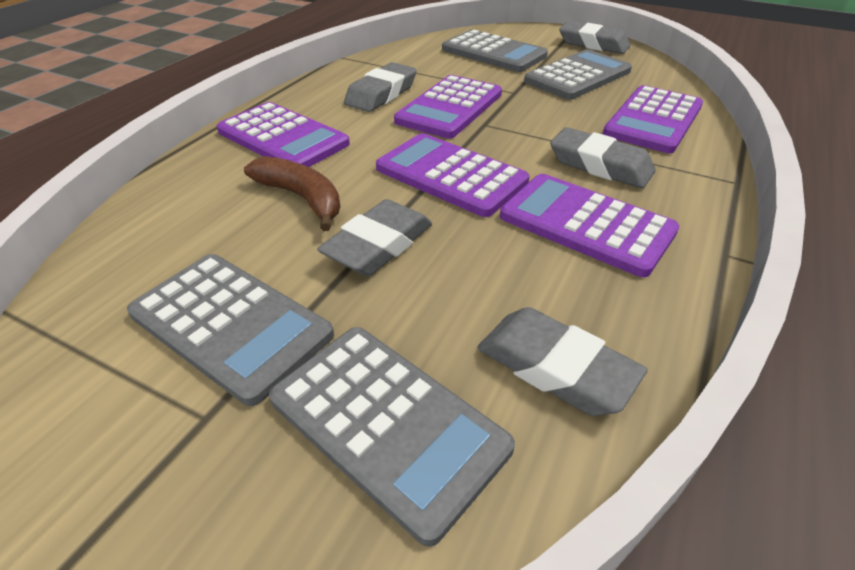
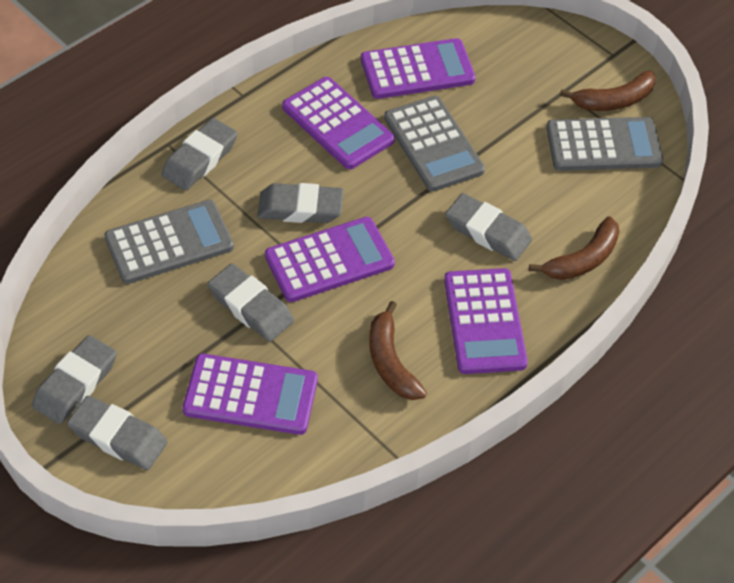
brown banana: [244,156,340,231] = 1 -> [369,301,427,400] [529,216,620,280] [560,70,656,111] = 3
grey calculator: [127,254,334,406] [269,327,515,547] [442,30,548,72] [524,50,632,100] = 4 -> [104,200,234,284] [384,96,485,192] [546,117,663,171] = 3
grey eraser: [317,199,432,276] [344,62,417,112] [478,307,647,416] [550,127,656,188] [559,21,630,54] = 5 -> [32,335,117,424] [67,396,168,470] [161,118,237,191] [208,263,294,342] [257,183,344,223] [446,193,532,261] = 6

